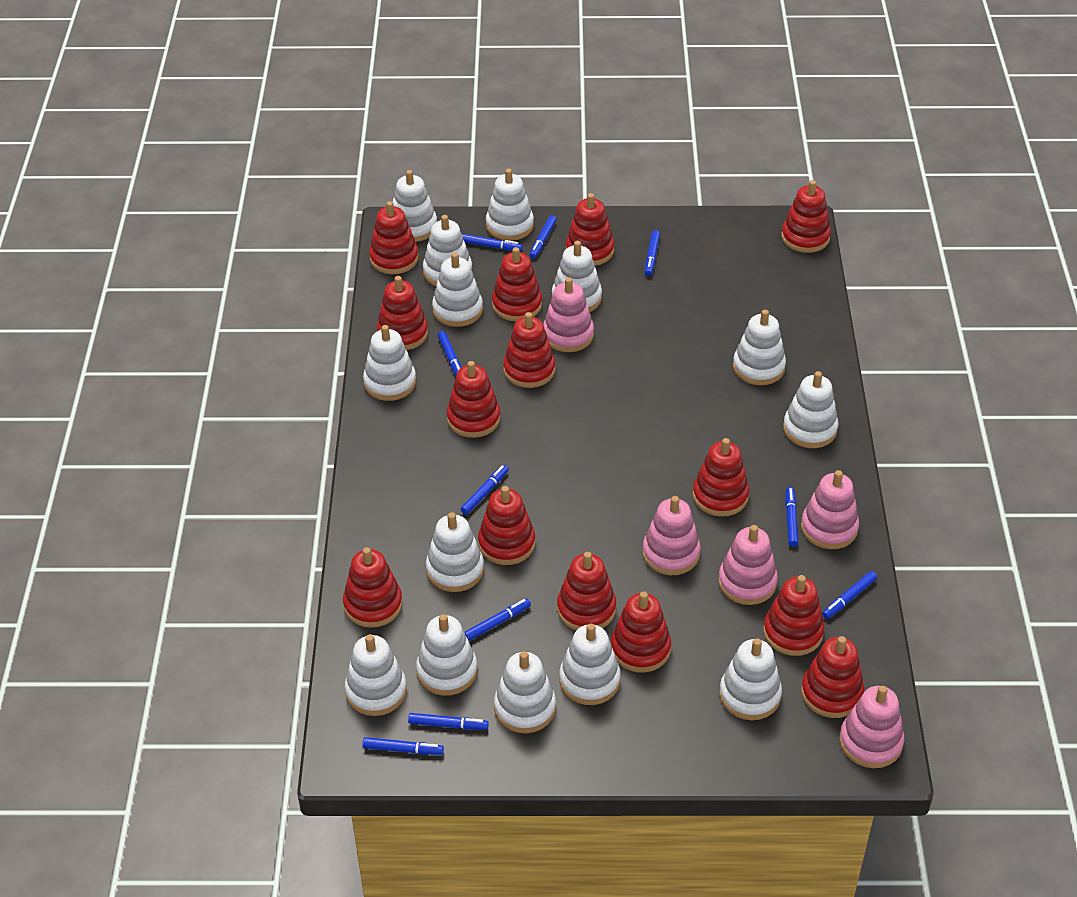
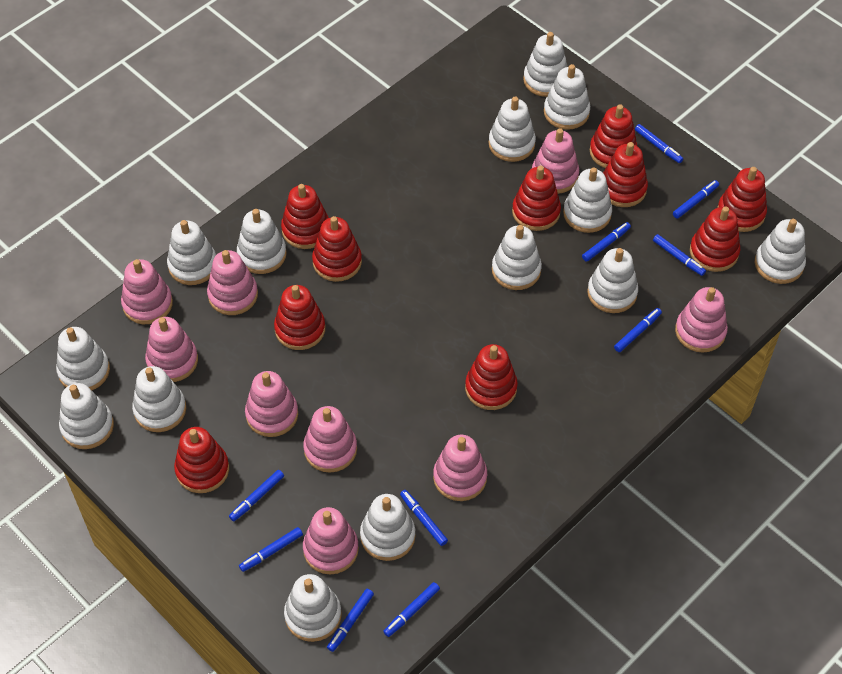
pink stacking toy: [543,277,594,352] [642,496,701,575] [718,525,778,605] [801,470,859,549] [839,686,904,768] = 5 -> [121,259,173,324] [145,317,198,382] [207,250,258,315] [245,371,298,437] [303,406,357,473] [303,507,359,575] [433,435,487,501] [532,128,579,194] [675,287,728,353] = 9
red stacking toy: [343,547,403,628] [369,201,419,274] [377,276,428,350] [447,361,501,438] [478,486,535,565] [492,247,542,321] [503,312,555,388] [557,552,616,630] [566,193,614,266] [611,591,671,673] [693,438,749,517] [763,575,824,656] [781,180,831,253] [801,636,864,718] = 14 -> [174,427,229,493] [274,285,325,350] [281,184,329,249] [312,216,362,282] [465,344,518,410] [512,166,561,231] [590,104,637,168] [603,142,648,207] [690,206,740,272] [717,167,767,232] = 10

